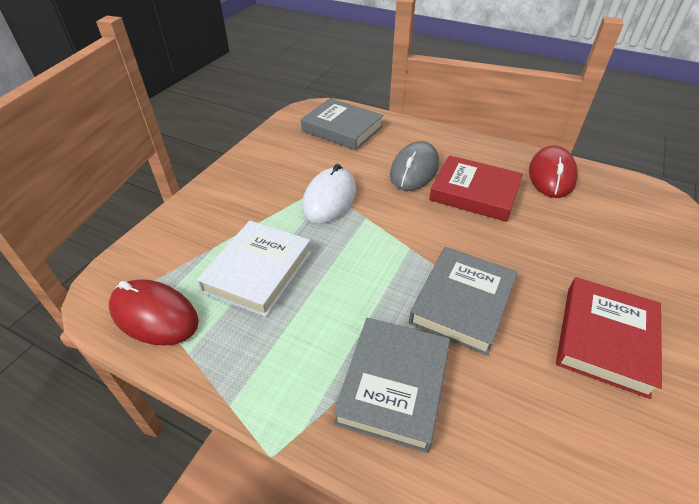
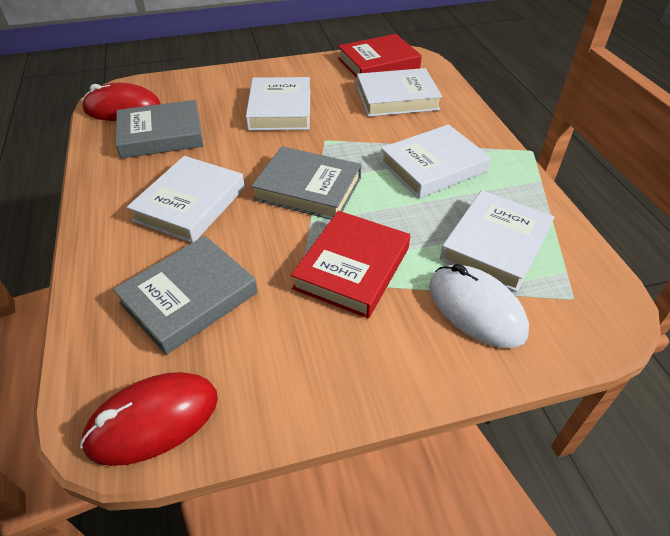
grey mouse: [390,141,439,191] = 1 -> none = 0
white book: [197,221,311,317] = 1 -> [127,156,245,243] [246,77,310,131] [357,68,442,117] [380,124,491,198] [440,190,555,292] = 5

